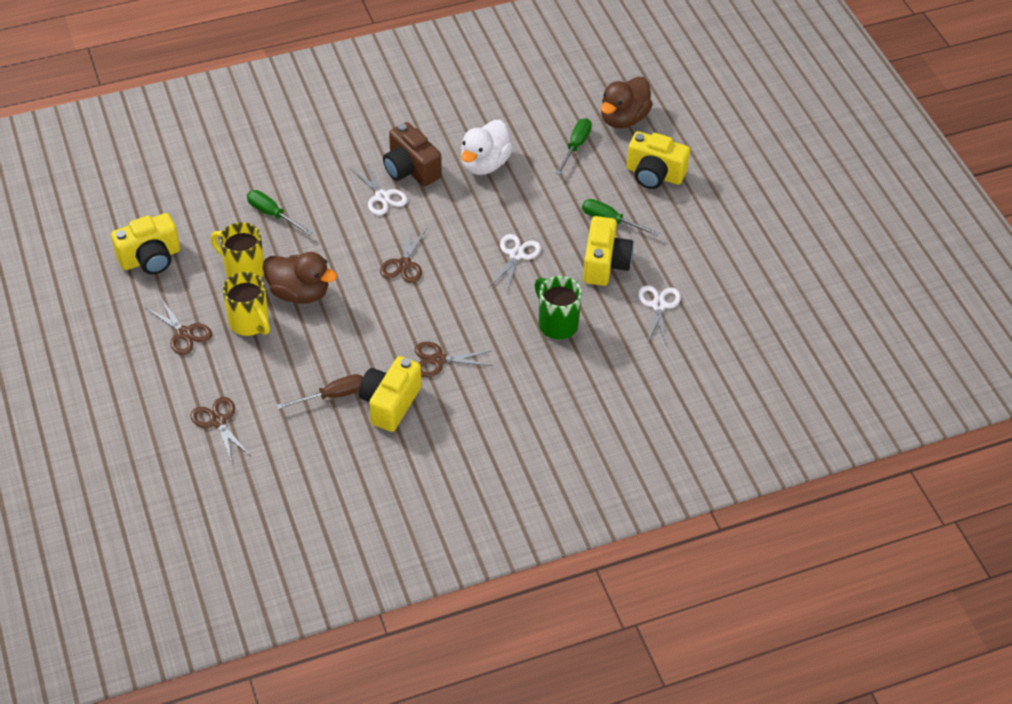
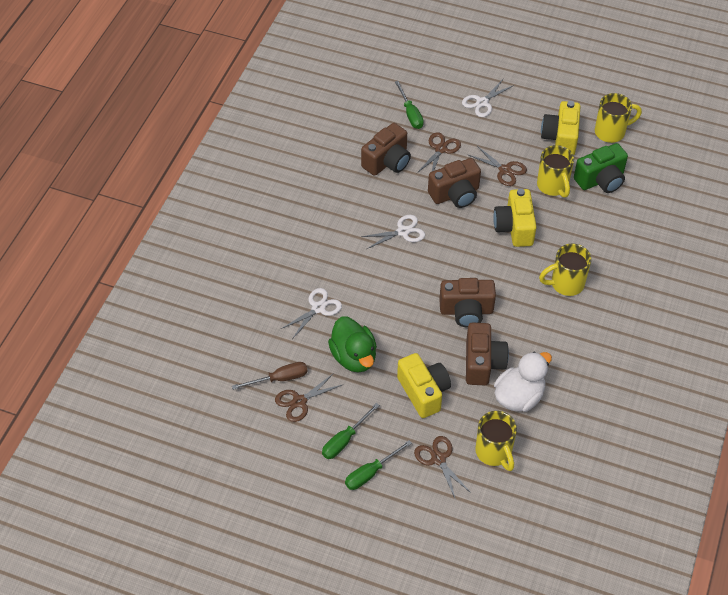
brown camera: [383,122,442,186] = 1 -> [361,123,411,176] [428,158,481,208] [439,278,496,327] [466,322,509,385] = 4
brown duck: [263,252,337,304] [601,77,653,128] = 2 -> none = 0
green camera: none = 0 -> [574,143,628,193] = 1
green duck: none = 0 -> [328,317,377,373] = 1
green mug: [535,276,582,339] = 1 -> none = 0
yellow camera: [111,213,180,274] [359,356,422,432] [583,216,634,286] [626,131,690,189] = 4 -> [397,353,451,418] [493,189,537,247] [541,101,580,155] = 3
yellow mug: [211,222,264,278] [223,272,270,336] = 2 -> [475,411,517,471] [537,145,574,198] [539,244,592,296] [595,93,642,143] = 4

